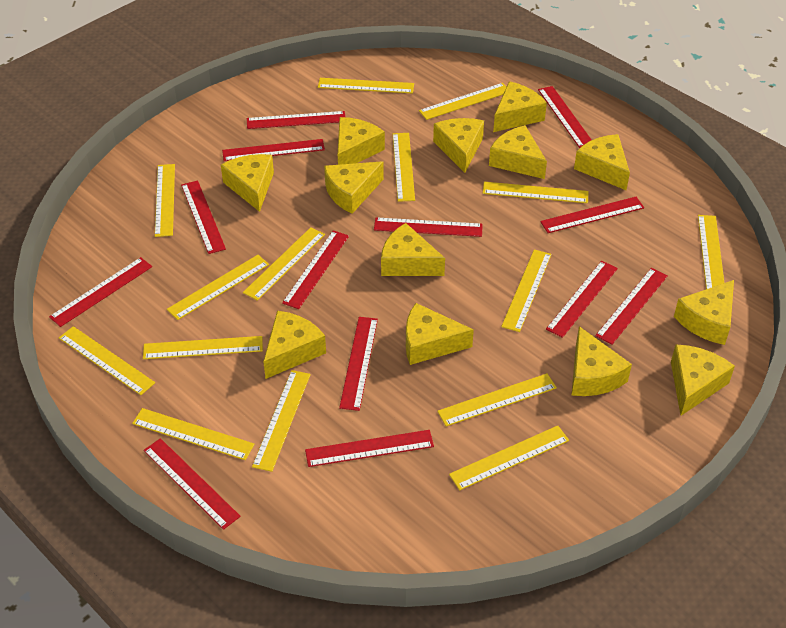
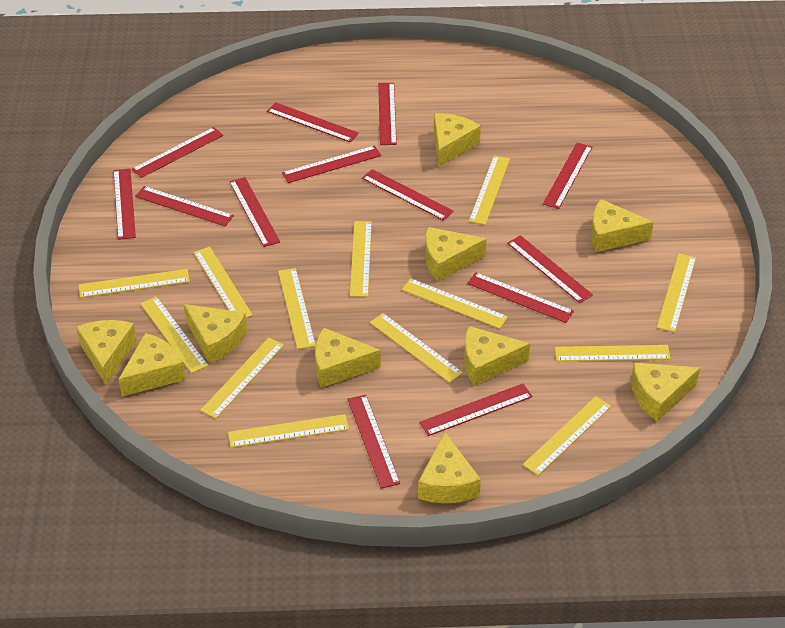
yellow cheese: [221,154,274,212] [263,311,326,379] [324,161,384,214] [338,117,385,165] [381,223,445,276] [406,303,474,365] [433,118,484,173] [489,125,547,179] [493,81,547,132] [571,326,632,396] [574,134,630,190] [671,344,735,416] [674,280,734,345] = 13 -> [76,320,137,385] [118,333,186,397] [184,304,247,363] [315,328,381,388] [418,432,481,503] [425,227,487,281] [434,113,481,167] [464,326,530,386] [591,199,654,252] [631,363,700,422] = 10
yellow ruler: [59,326,155,395] [132,408,254,460] [143,336,263,359] [155,164,175,237] [167,255,269,320] [243,227,325,301] [252,370,311,472] [318,78,414,93] [393,133,415,202] [419,83,506,120] [437,373,557,426] [449,426,569,490] [483,182,589,203] [501,249,552,332] [698,215,724,289] = 15 -> [79,269,190,298] [140,296,208,373] [194,247,253,318] [200,338,284,419] [228,414,349,448] [278,268,316,349] [350,221,372,297] [370,313,463,383] [402,278,508,329] [469,155,510,225] [523,396,611,475] [555,345,671,361] [657,254,696,332] = 13

